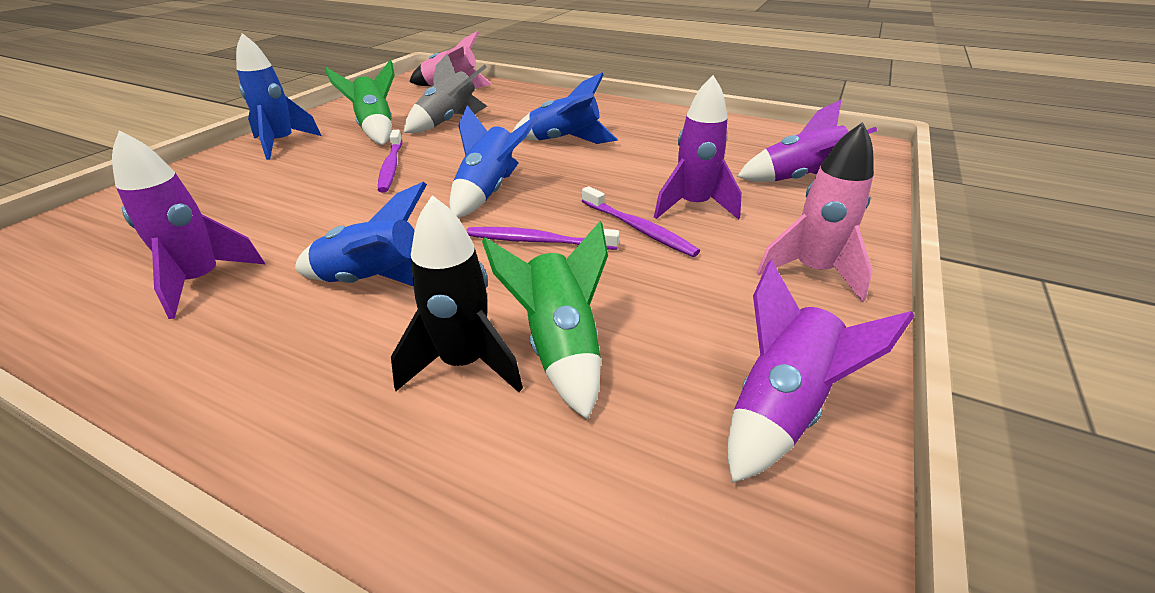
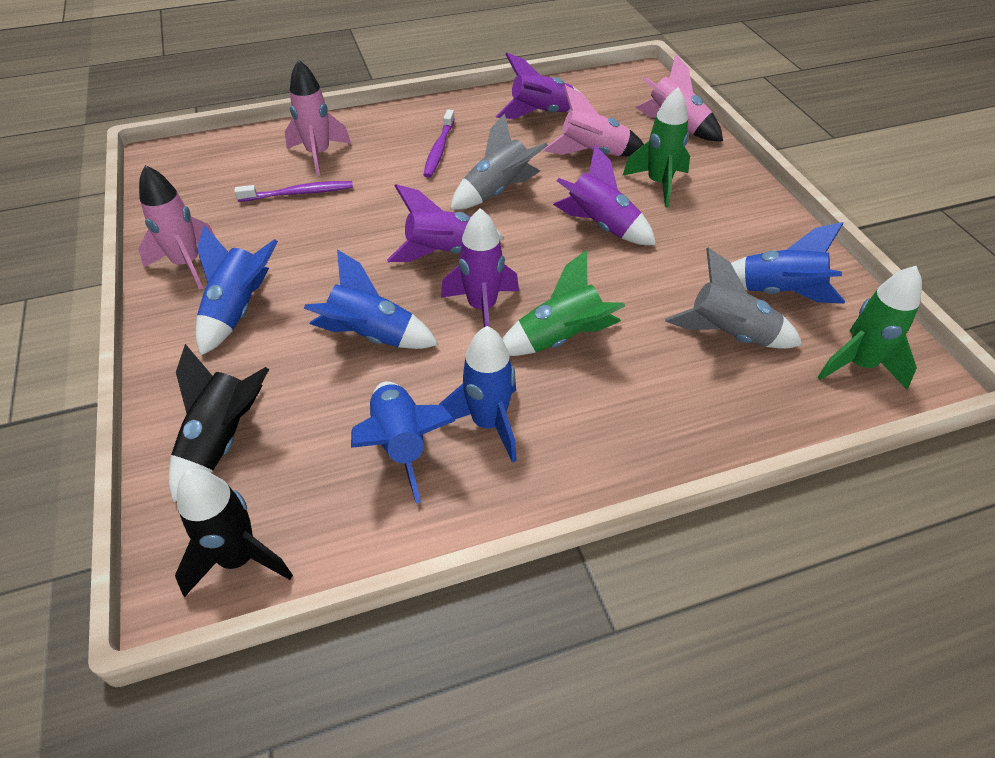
black rocket: [391,195,523,392] = 1 -> [169,344,269,503] [175,469,293,597] = 2
blue rocket: [236,33,321,160] [295,181,427,287] [449,105,539,218] [513,72,618,144] = 4 -> [195,225,278,356] [304,249,438,349] [351,381,455,503] [439,326,517,463] [731,222,845,303] = 5
green rocket: [325,60,395,145] [482,221,608,420] = 2 -> [502,250,625,356] [623,88,690,208] [818,266,922,390] = 3
grey rocket: [404,53,487,133] = 1 -> [450,113,548,210] [665,248,802,349] = 2
pink rocket: [409,31,492,88] [757,122,874,302] = 2 -> [138,165,216,290] [285,60,351,176] [543,85,644,156] [636,54,723,141] = 4
purple toothbrush: [378,130,402,193] [466,227,619,250] [582,186,700,257] = 3 -> [235,181,353,202] [423,110,455,178] = 2

